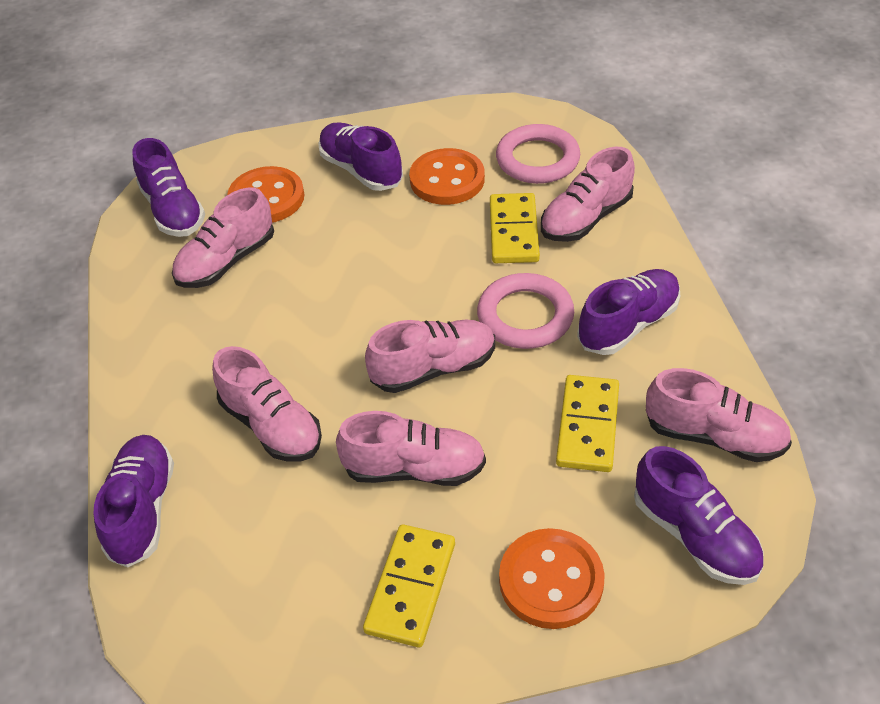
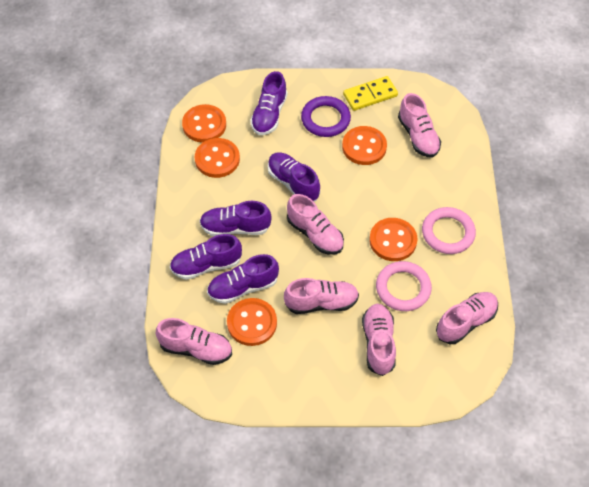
orange button: [227,166,305,223] [409,148,485,205] [499,528,605,629] = 3 -> [182,104,226,143] [195,138,240,178] [227,298,277,346] [342,126,387,165] [369,218,418,261] = 5
purple ring: none = 0 -> [301,96,351,137] = 1
yellow domino: [363,524,455,647] [490,193,540,263] [556,375,619,472] = 3 -> [343,76,398,111] = 1

